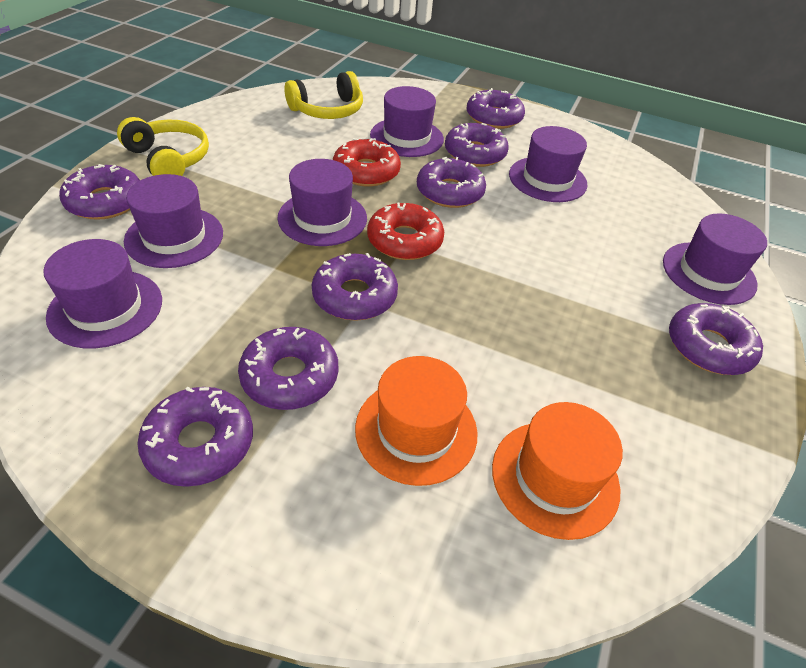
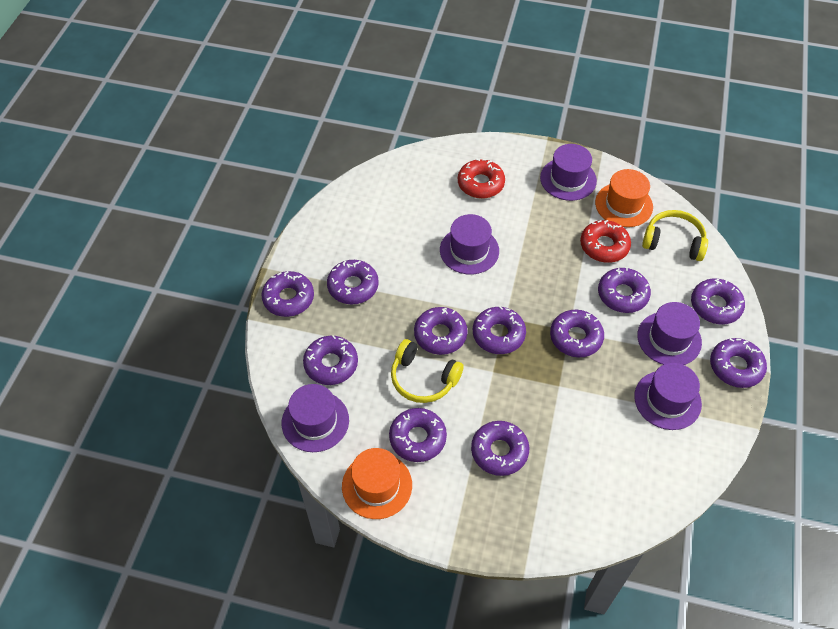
purple donut: [59,164,140,220] [137,387,253,487] [238,327,338,410] [312,253,398,321] [417,157,486,208] [445,123,509,167] [467,88,525,129] [669,303,763,375] = 8 -> [261,271,314,317] [303,335,358,385] [327,260,379,304] [389,408,447,462] [414,307,468,355] [471,421,529,476] [473,306,526,354] [550,310,604,358] [598,267,651,313] [691,279,745,324] [710,338,767,388] = 11
purple hat: [43,239,162,348] [124,174,223,268] [277,159,367,246] [370,86,444,157] [509,126,588,202] [663,213,767,305] = 6 -> [282,384,349,452] [440,214,499,275] [540,144,597,201] [634,363,702,430] [637,302,702,365] = 5

